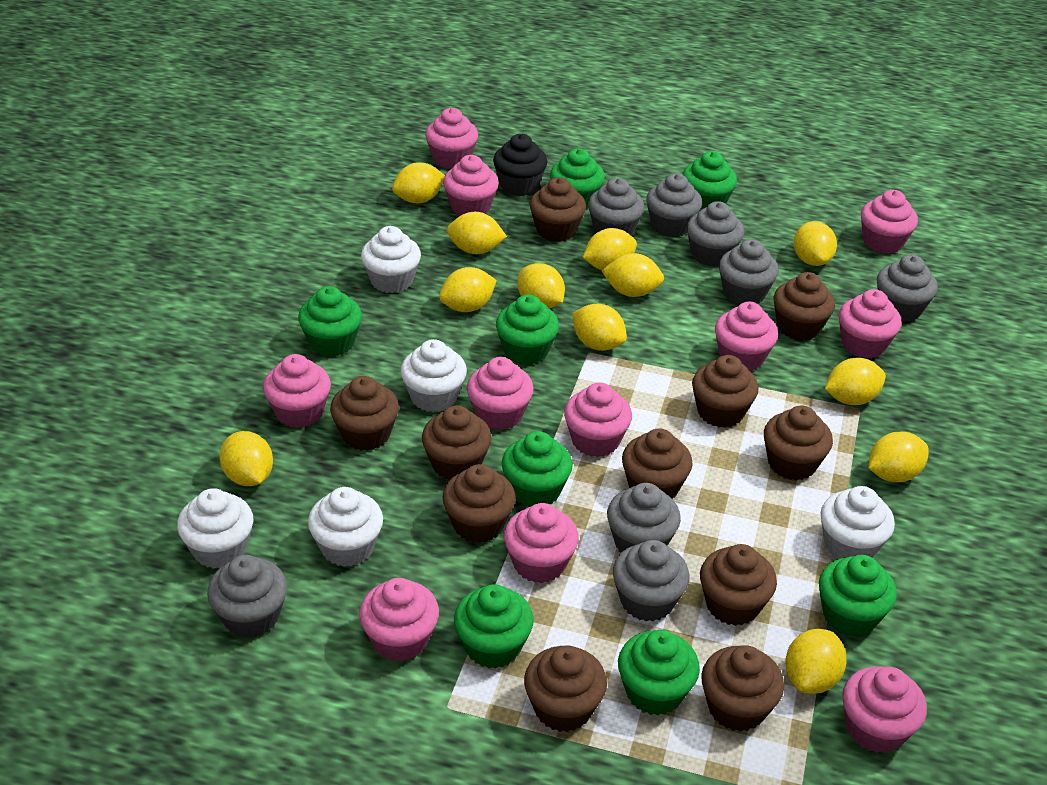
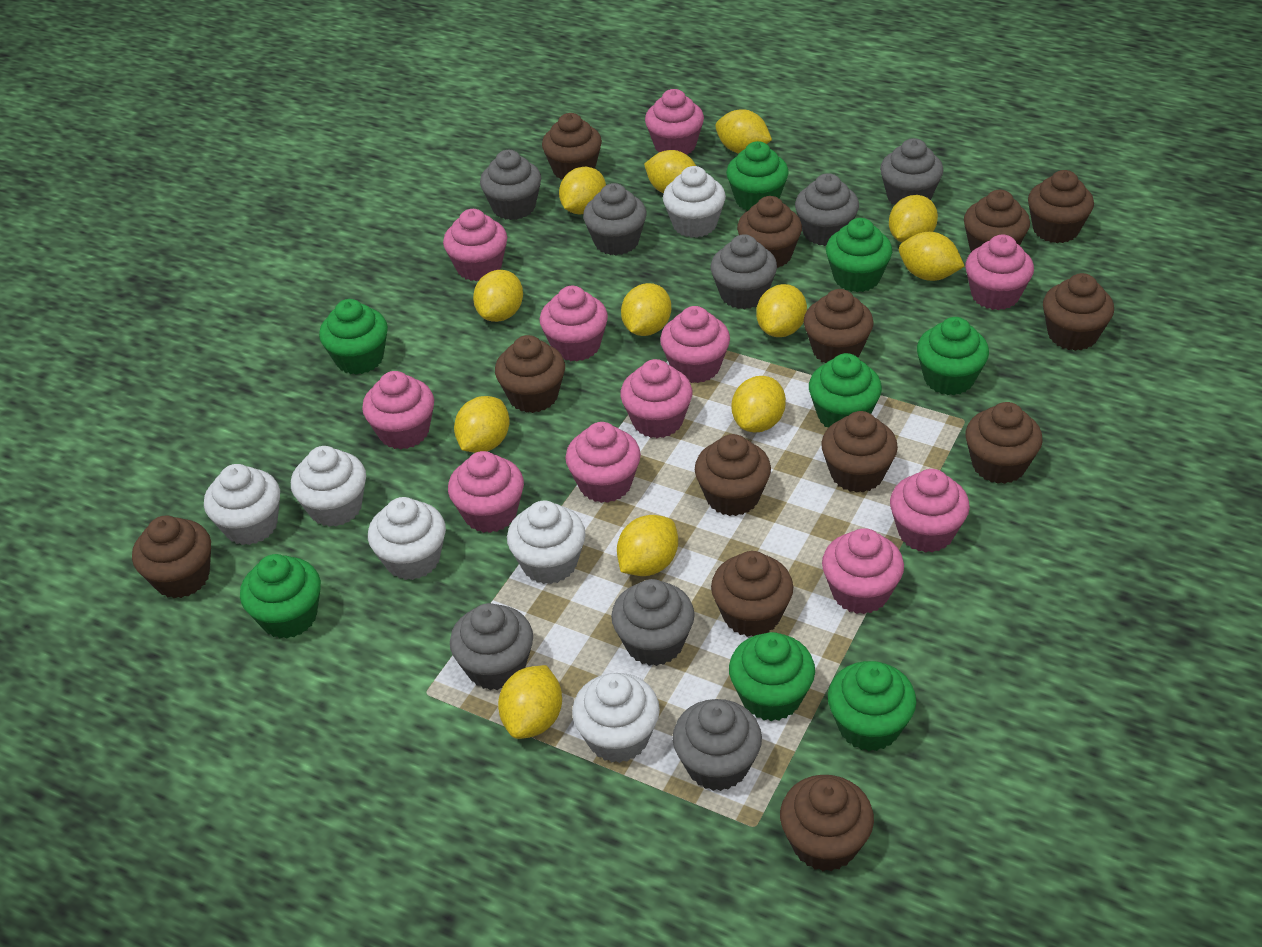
black cupcake: [493,134,547,196] = 1 -> none = 0
brown cupcake: [330,376,399,451] [422,405,492,480] [443,464,516,543] [524,645,607,732] [530,177,586,242] [622,428,693,499] [692,355,759,428] [700,544,777,626] [701,645,784,732] [764,405,833,481] [774,272,835,341] = 11 -> [132,516,211,598] [495,335,565,413] [542,113,602,180] [695,434,771,516] [711,551,793,637] [737,196,802,268] [780,775,874,871] [804,289,874,363] [821,411,898,493] [964,190,1030,252] [965,402,1043,484] [1028,170,1094,243] [1043,273,1114,351] = 13
white cupcake: [177,488,253,569] [308,487,383,567] [361,226,421,293] [401,339,467,412] [820,486,895,559] = 5 -> [204,464,280,545] [291,446,366,527] [368,497,446,580] [507,501,586,584] [572,673,660,763] [663,166,726,238] = 6

